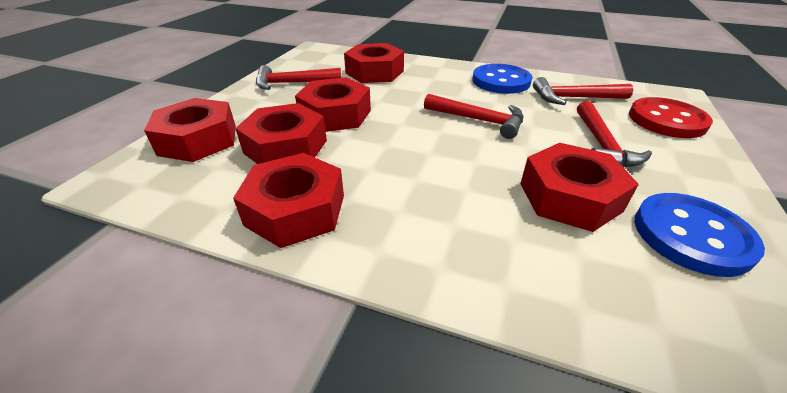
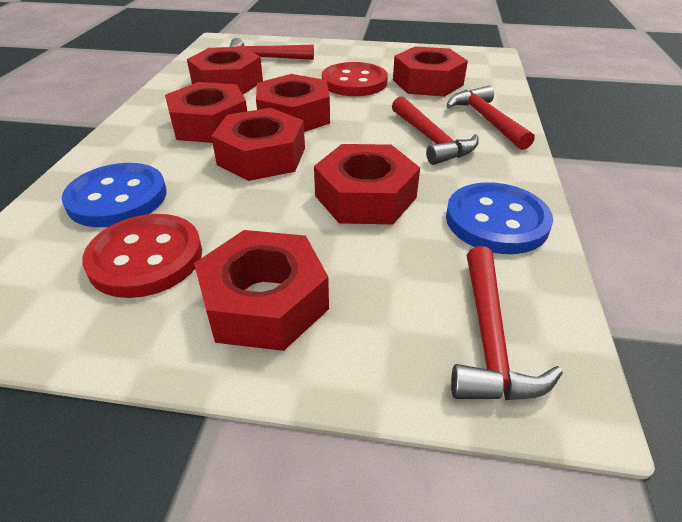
red button: [629,97,713,138] = 1 -> [82,214,202,298] [322,62,388,96] = 2
red nut: [144,98,236,162] [233,153,344,248] [235,103,327,164] [295,77,371,132] [344,43,404,83] [520,143,639,232] = 6 -> [165,82,247,143] [187,47,263,94] [194,230,329,351] [211,108,305,181] [256,74,330,132] [314,144,420,224] [393,46,468,97] = 7

